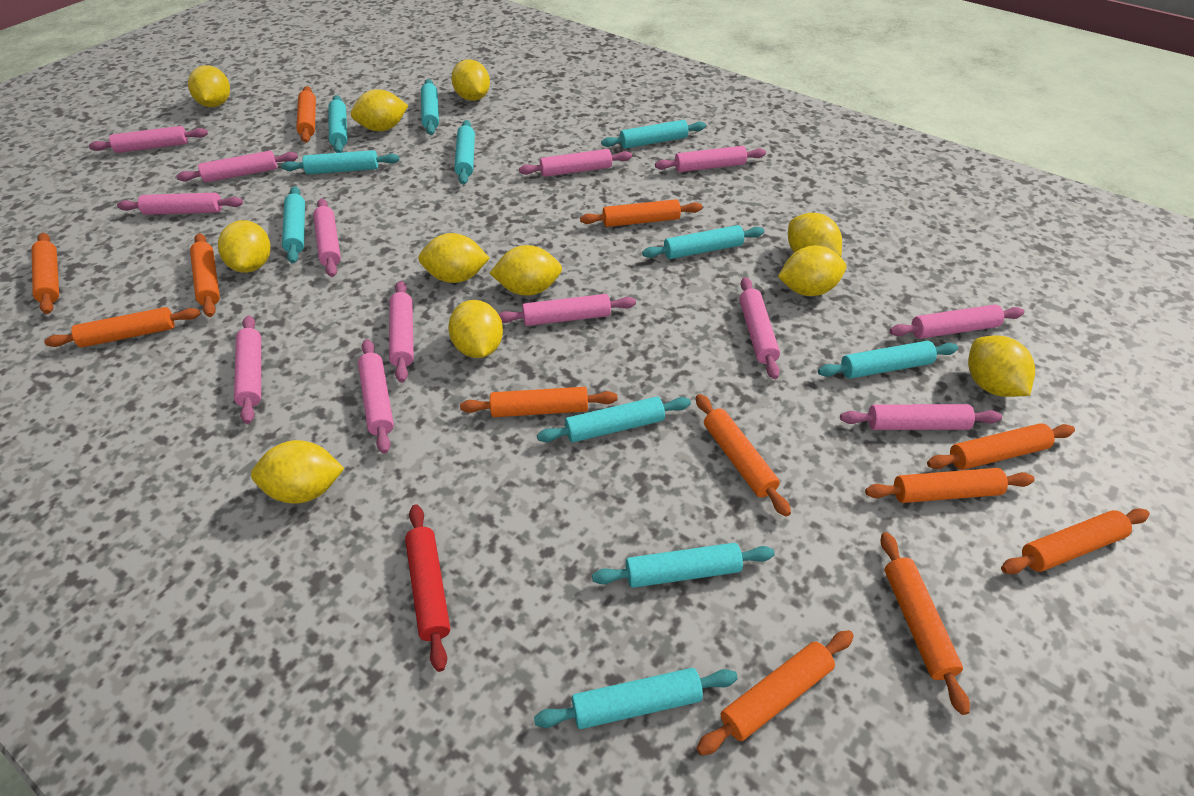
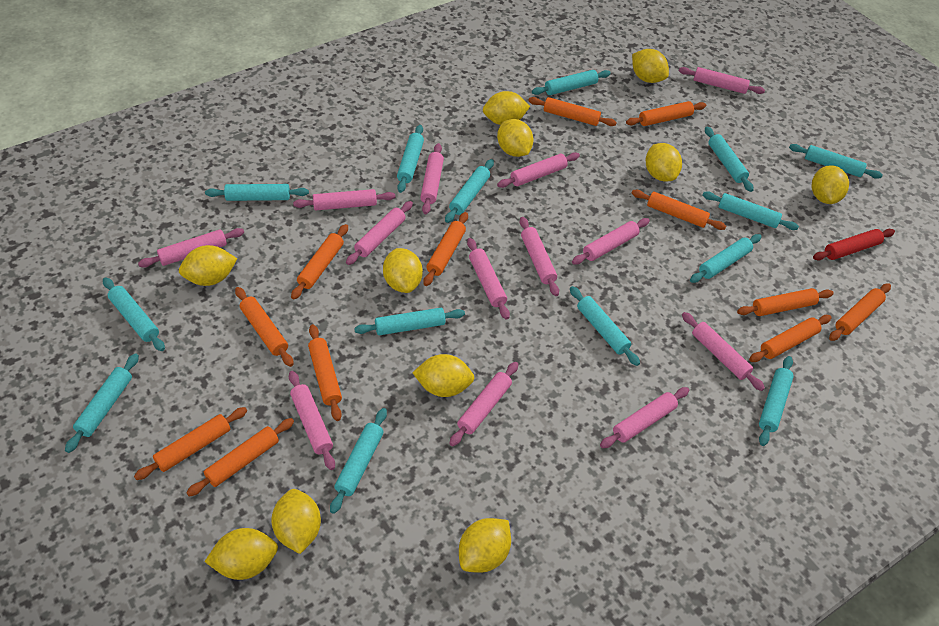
turquoise rolling pin: [281,150,399,174] [282,186,305,264] [328,95,347,153] [421,79,439,135] [455,120,475,185] [534,668,738,729] [537,396,691,442] [592,543,775,588] [601,120,706,148] [642,225,764,259] [818,341,958,379] = 11 -> [65,353,139,453] [103,277,165,351] [205,184,309,201] [330,408,387,514] [354,308,465,335] [397,125,424,193] [445,159,494,223] [532,70,611,95] [570,286,640,366] [690,234,762,283] [702,191,799,230] [705,127,754,192] [759,356,794,446] [789,144,883,179] = 14

